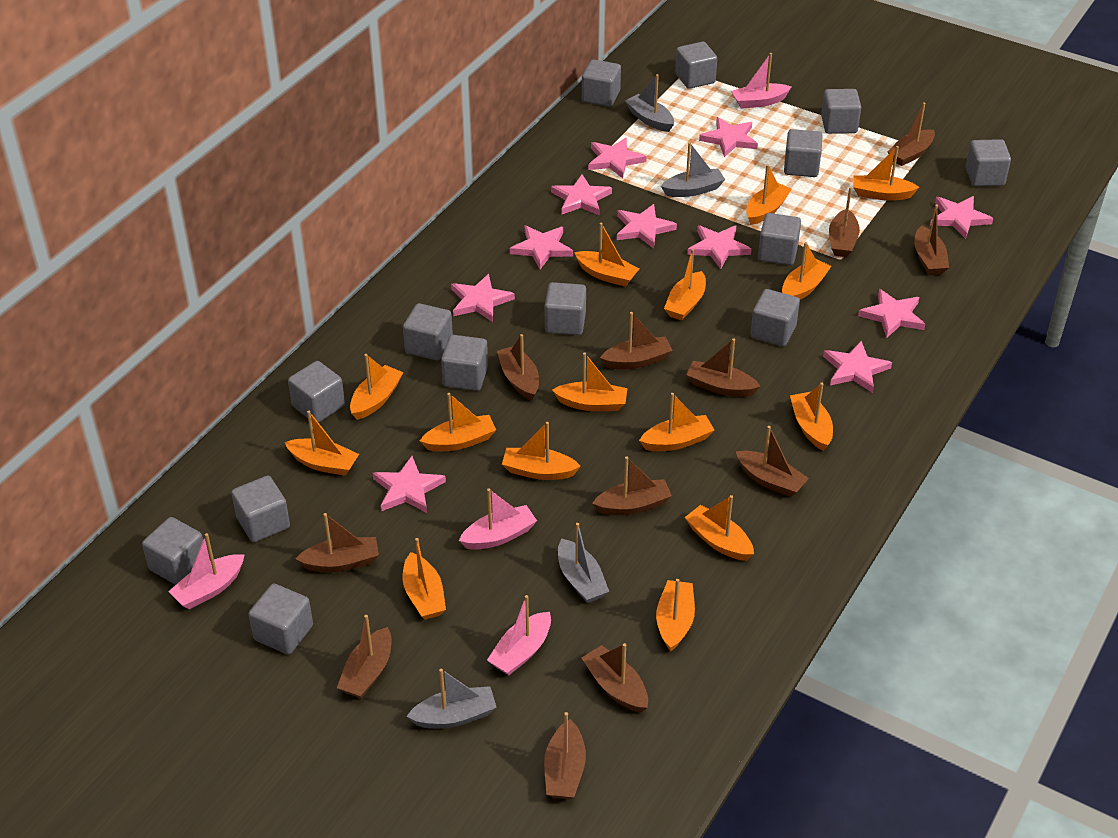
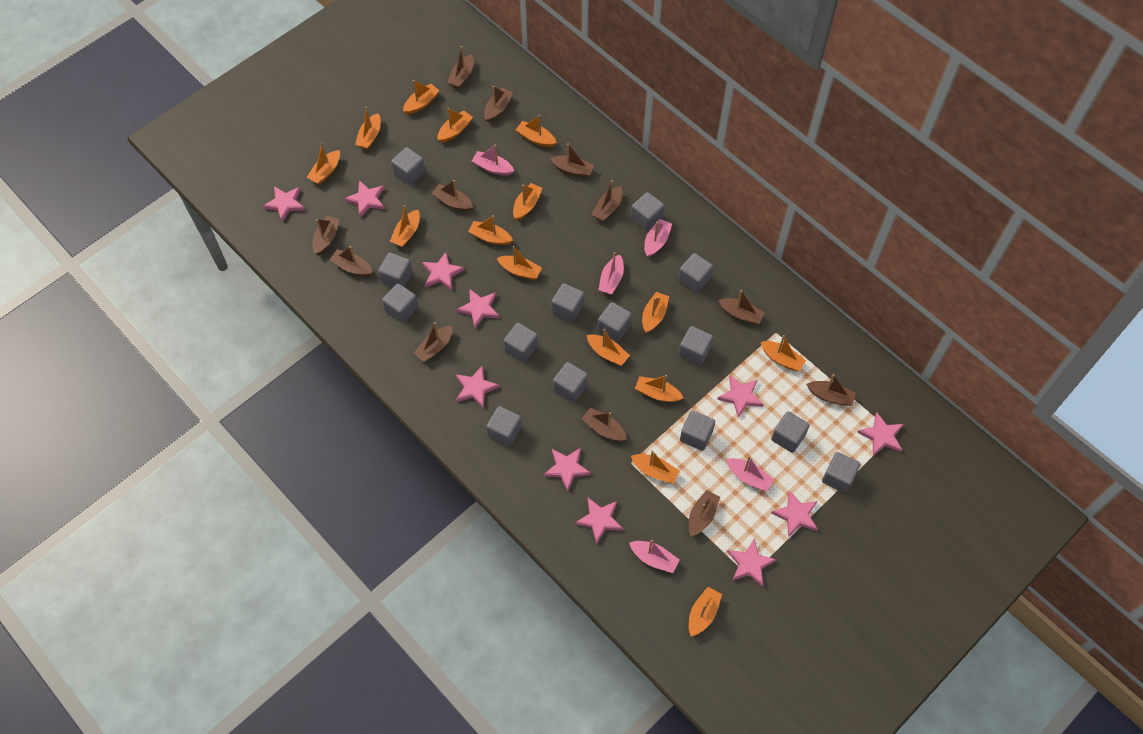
grey boat: [406,668,497,728] [558,523,609,603] [625,74,674,132] [661,142,725,197] = 4 -> none = 0
pink boat: [168,533,244,609] [459,488,537,550] [487,595,551,675] [731,53,791,109] = 4 -> [472,144,514,176] [599,252,624,295] [629,540,679,573] [644,219,672,257] [726,456,774,492] = 5

